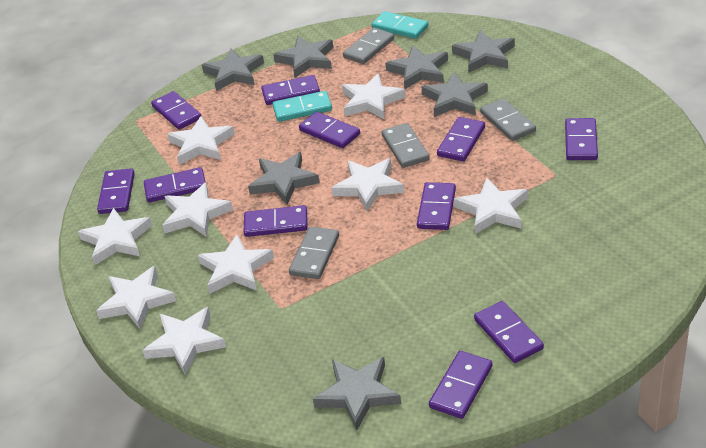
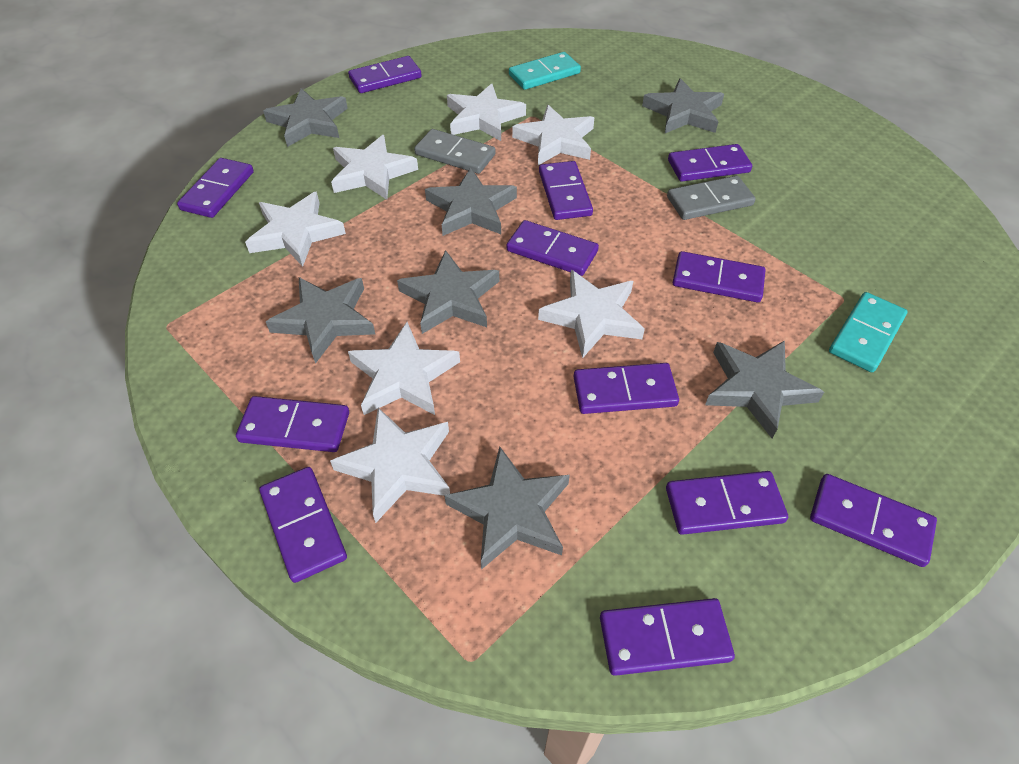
grey domino: [289,227,339,279] [343,28,394,64] [382,123,430,168] [480,98,536,141] = 4 -> [414,129,496,174] [667,176,756,220] = 2
purple domino: [97,168,135,214] [144,167,206,203] [151,91,201,130] [243,205,308,237] [261,75,320,105] [299,112,360,148] [417,182,456,230] [429,351,492,419] [437,117,485,161] [474,301,544,363] [565,118,598,160] = 11 -> [177,158,254,218] [236,396,349,452] [260,467,347,583] [348,56,422,93] [507,220,599,276] [539,161,593,220] [574,363,679,414] [600,598,735,676] [666,471,788,535] [668,144,752,182] [673,251,765,302] [810,474,937,567] = 12
white star: [78,208,152,265] [96,266,176,329] [142,307,226,375] [162,182,233,237] [167,116,235,165] [198,234,274,294] [331,158,404,211] [342,74,405,119] [454,177,528,234] = 9 -> [245,192,346,267] [330,408,450,523] [331,135,418,200] [348,322,460,415] [447,83,526,141] [512,105,594,165] [538,270,645,359] = 7

